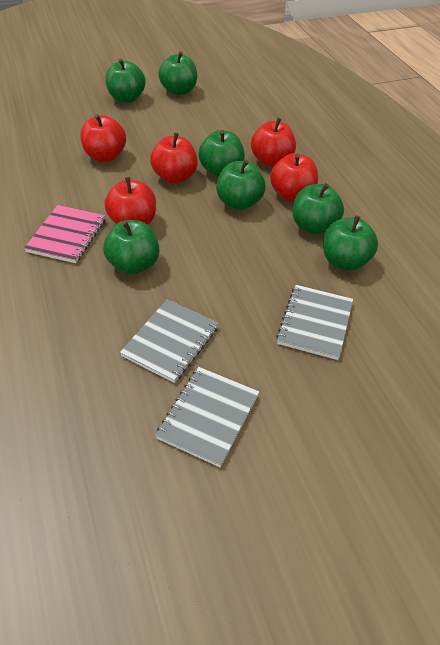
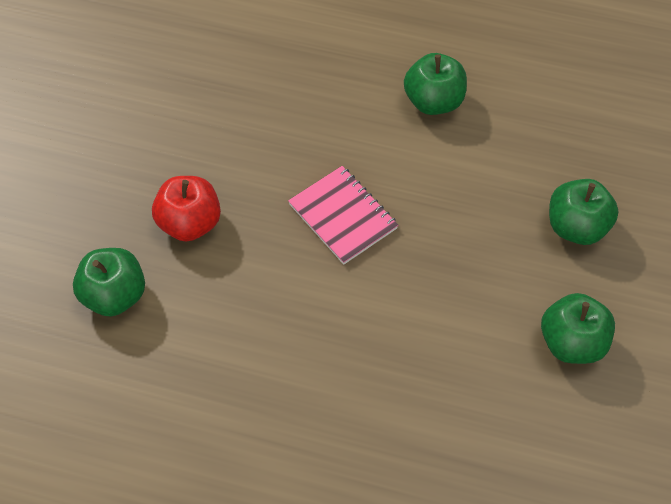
green apple: [103,220,159,274] [105,58,145,103] [159,51,197,95] [198,130,245,177] [216,160,266,210] [292,183,344,235] [323,215,378,271] = 7 -> [73,248,145,317] [404,53,467,115] [541,293,615,364] [549,179,619,245] = 4
grey notebook: [120,299,219,383] [155,367,259,467] [276,285,353,360] = 3 -> none = 0
red apple: [80,114,126,162] [104,177,156,225] [150,133,198,183] [251,118,296,167] [270,153,318,202] = 5 -> [152,176,221,242] = 1

